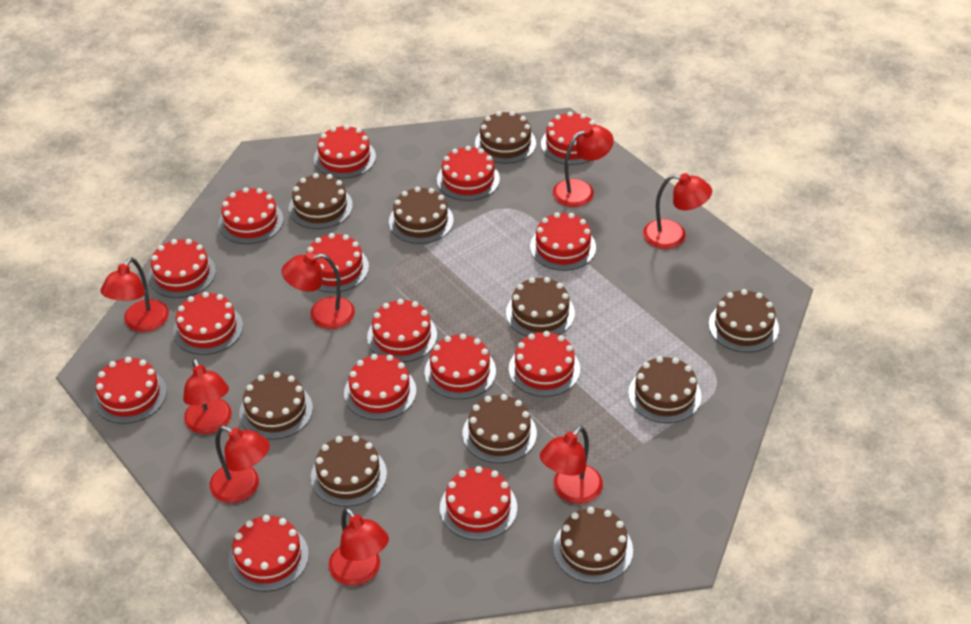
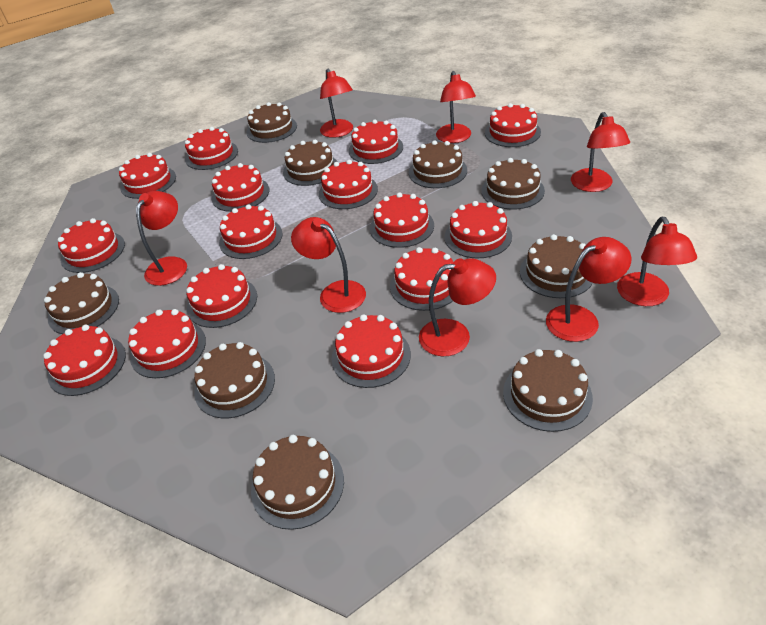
brown cake: [239,372,313,440] [289,173,353,229] [311,435,387,507] [389,187,454,244] [462,394,537,463] [475,111,536,164] [506,277,575,337] [553,507,633,583] [628,356,702,423] [709,289,779,353] = 10 -> [44,272,119,334] [194,342,275,418] [246,102,297,143] [251,435,344,530] [283,140,338,186] [409,140,467,188] [481,158,545,210] [503,349,593,432] [520,234,593,298] = 9

